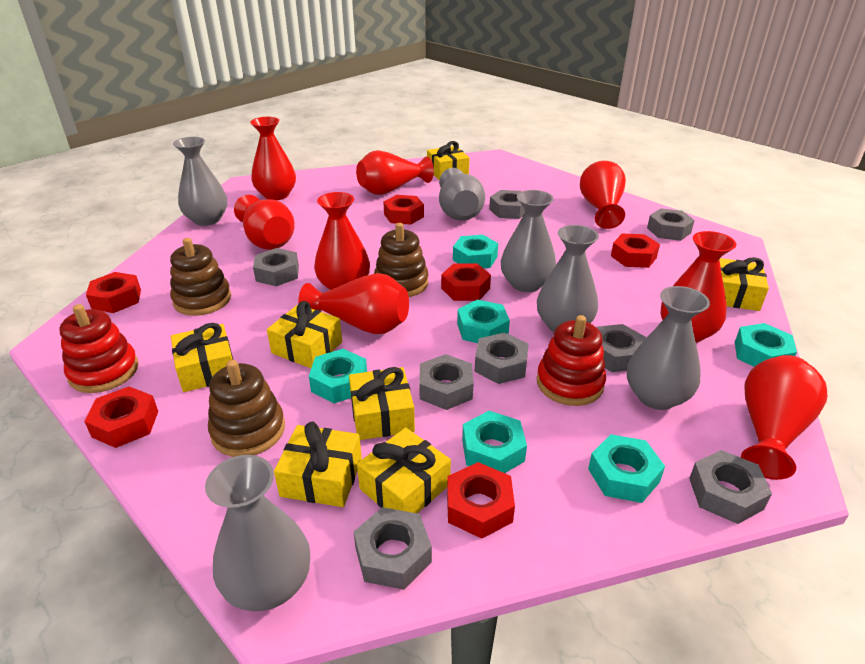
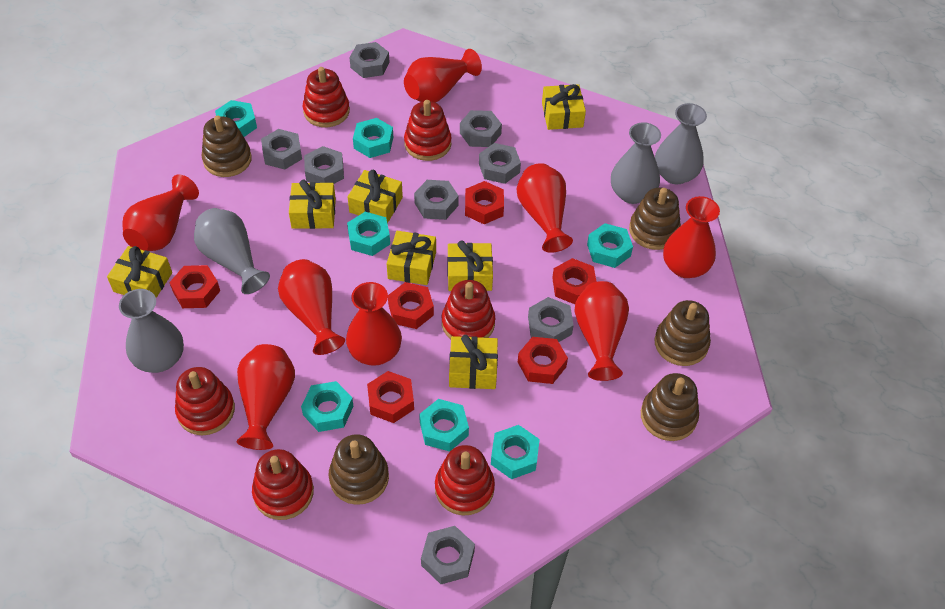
brown stacking toy: [170,238,231,316] [208,360,285,457] [374,223,428,297] = 3 -> [201,115,252,177] [329,434,389,505] [629,188,681,250] [641,373,699,441] [654,300,711,366] = 5
grey vase: [173,137,227,226] [205,455,310,611] [439,168,485,221] [501,190,556,292] [537,225,599,332] [627,286,710,410] = 6 -> [119,289,184,373] [194,208,270,294] [611,122,661,204] [655,103,707,184] = 4
red stacking toy: [60,304,139,393] [537,315,606,406] = 2 -> [175,367,235,435] [252,449,314,520] [303,67,350,127] [404,100,451,161] [435,445,495,515] [442,280,495,339] = 6
turquoise nut: [309,349,367,403] [453,235,498,268] [457,299,510,343] [462,411,527,473] [588,434,665,503] [735,323,797,367] = 6 -> [215,100,257,137] [301,381,354,432] [347,212,390,256] [353,118,393,158] [419,399,469,452] [491,425,540,479] [587,223,633,268] = 7

